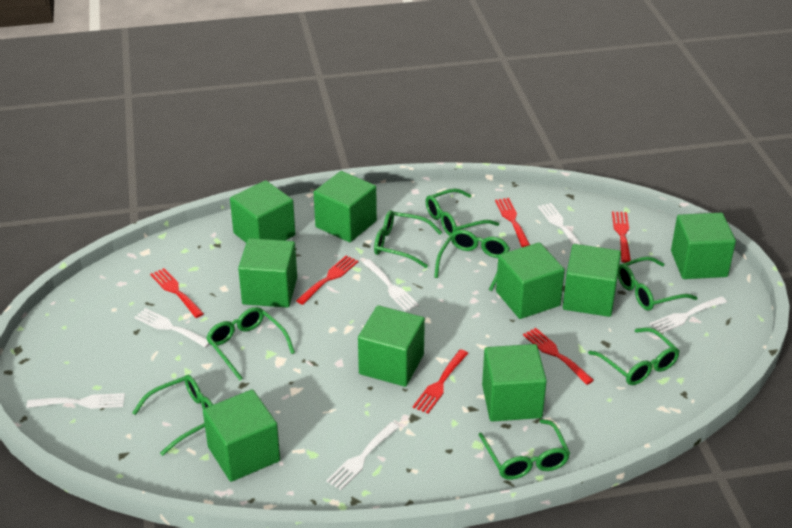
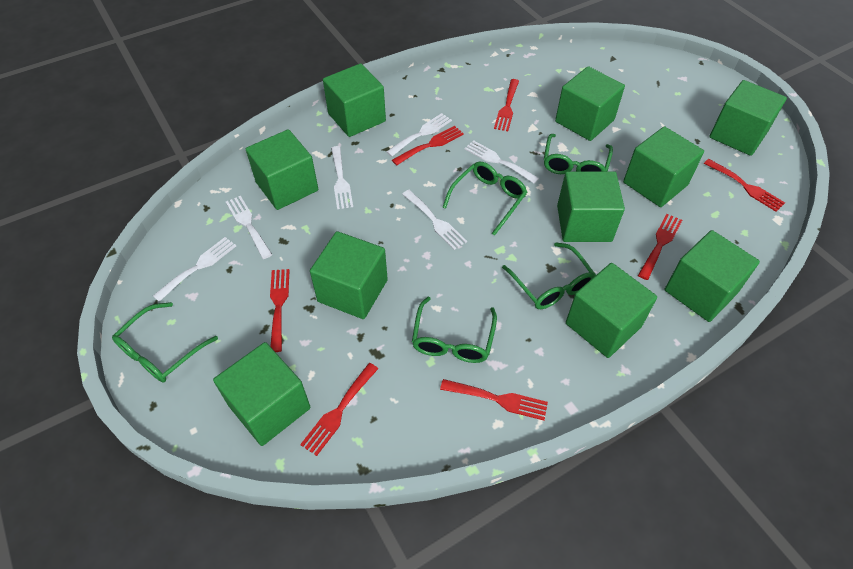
green cube: [203,389,280,482] [230,180,295,242] [238,238,297,308] [314,171,377,242] [358,305,425,387] [482,344,547,422] [496,242,565,319] [563,244,621,317] [671,213,736,279] = 9 -> [213,342,311,446] [246,129,318,210] [310,231,388,319] [323,63,386,137] [555,66,625,141] [557,171,625,242] [566,263,657,358] [623,126,704,207] [665,230,760,322] [709,80,787,156] = 10
green glasses: [132,375,213,456] [206,307,295,380] [374,210,442,268] [426,188,499,236] [434,230,510,291] [478,419,570,480] [588,328,680,385] [618,256,698,310] = 8 -> [112,302,218,383] [412,297,497,363] [443,161,527,236] [502,242,596,309] [544,134,613,174] = 5
red fork: [150,268,204,318] [296,255,359,305] [413,349,469,414] [495,198,530,247] [523,328,594,385] [612,212,631,263] = 6 -> [270,269,290,352] [300,363,378,456] [392,126,464,166] [440,379,548,420] [494,79,519,131] [638,214,682,280] [704,159,785,212] = 7

